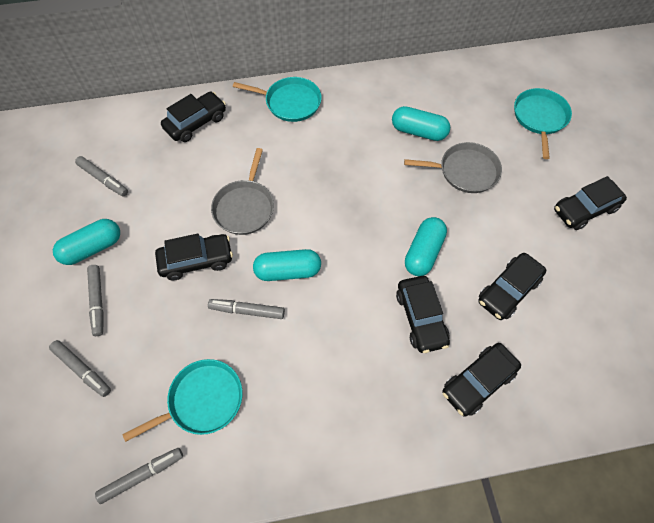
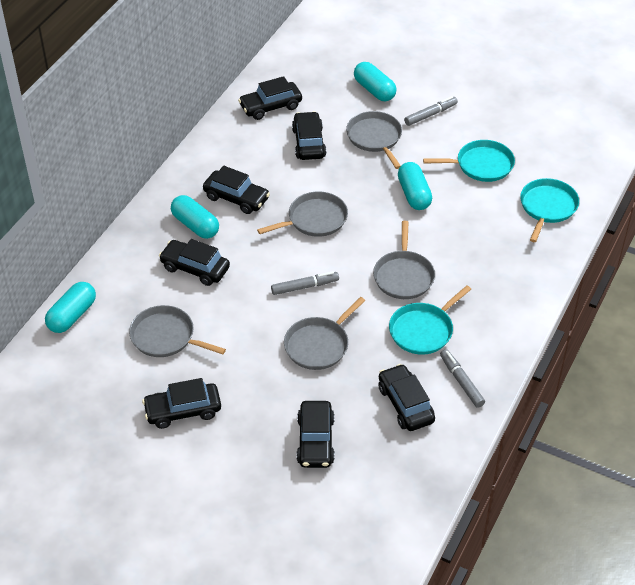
black car: [155,234,233,280] [161,92,226,142] [396,276,450,353] [442,343,521,417] [478,253,546,320] [554,176,627,230] = 6 -> [142,378,221,429] [159,239,230,286] [203,166,270,214] [238,76,302,120] [292,111,326,160] [297,401,335,468] [379,364,435,431] = 7
grey marker: [49,340,111,397] [75,156,128,196] [87,265,104,336] [95,448,183,504] [208,299,285,319] = 5 -> [271,271,339,295] [404,96,458,126] [440,349,485,408] = 3
grey pan: [211,148,274,235] [404,142,502,193] = 2 -> [129,305,226,357] [257,191,348,237] [284,297,365,370] [346,111,402,169] [373,221,435,299] = 5

